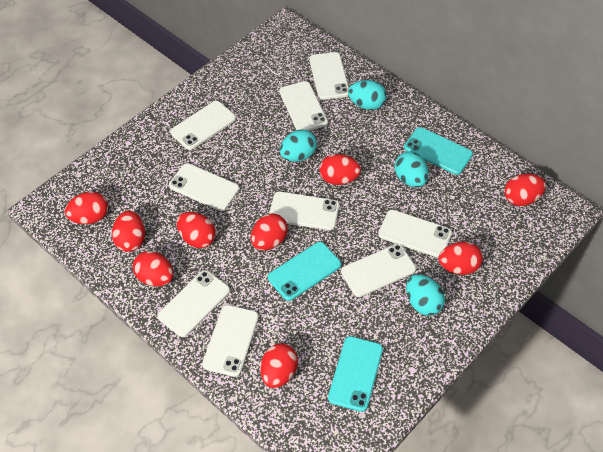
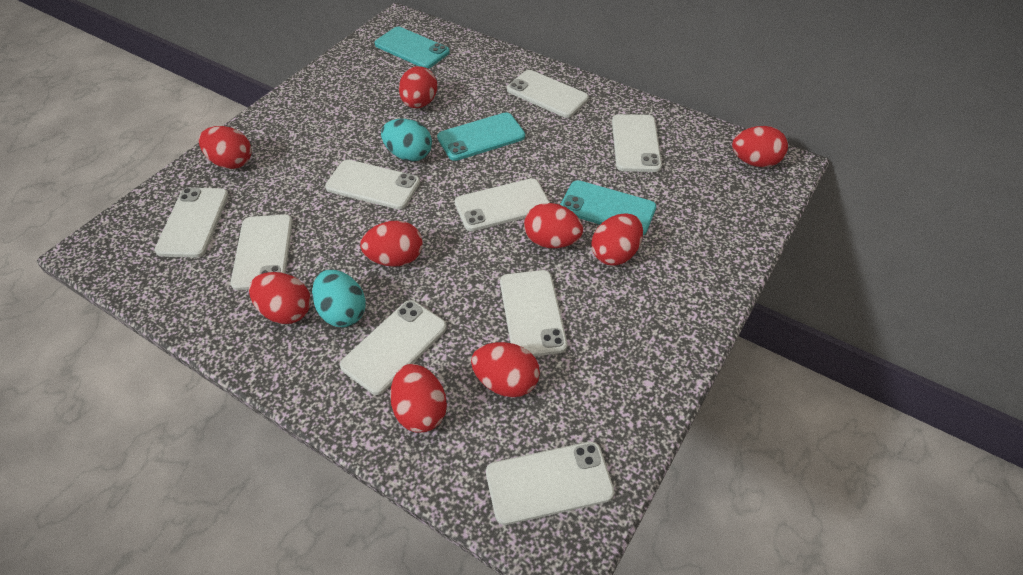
turquoise egg: [280,129,317,162] [348,80,387,110] [395,152,429,187] [406,274,445,316] = 4 -> [312,270,366,327] [381,119,432,161] = 2

